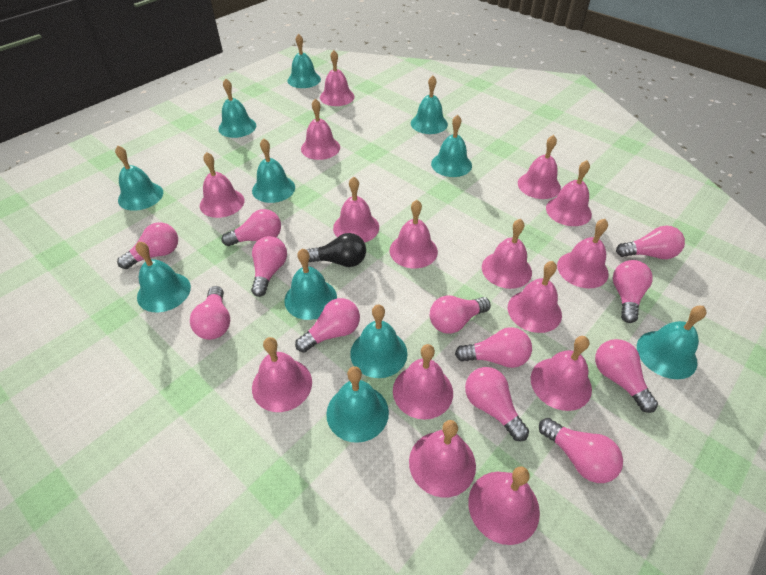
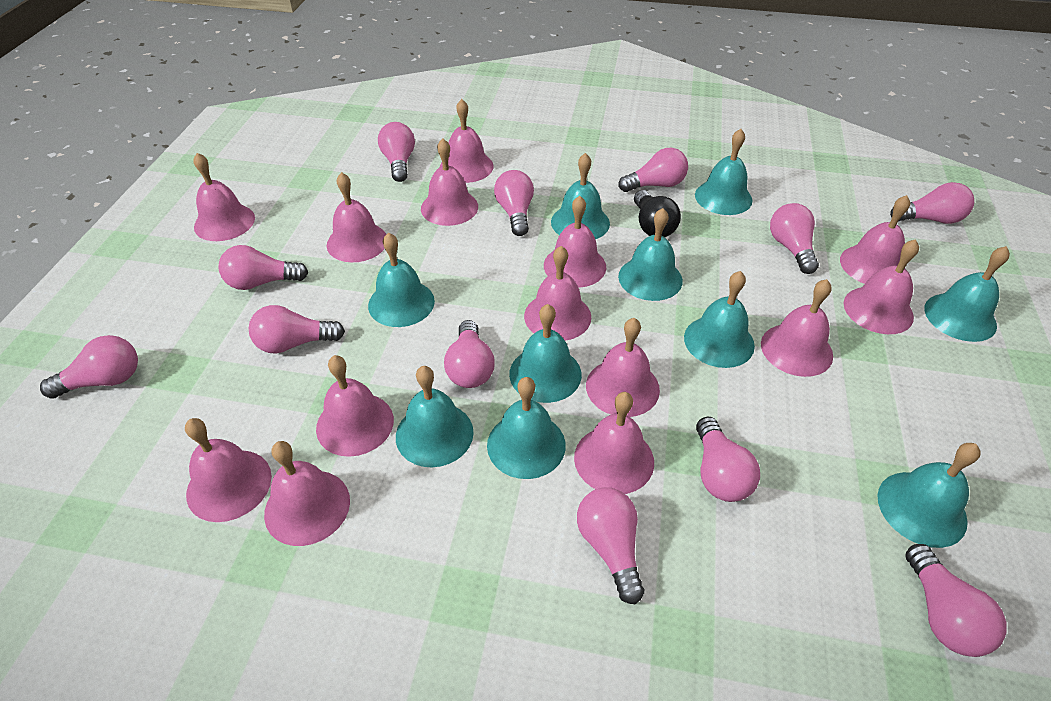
pink bell: [200,152,244,218] [252,337,312,412] [301,99,340,160] [320,50,355,106] [333,177,379,243] [390,200,438,269] [393,344,453,419] [409,420,476,497] [468,467,540,545] [482,219,532,289] [508,261,562,333] [518,135,561,199] [531,336,592,411] [546,160,592,226] [557,219,609,288] = 15 -> [185,418,272,522] [194,153,255,241] [264,441,350,546] [316,355,394,457] [327,172,386,262] [421,138,478,226] [440,99,494,183] [524,246,591,341] [544,196,606,288] [574,392,654,494] [586,318,660,417] [761,279,833,377] [840,195,910,284] [844,239,919,334] = 14
turquoise bell: [115,145,163,211] [136,241,191,312] [218,78,256,138] [252,138,295,203] [284,248,337,320] [288,34,321,88] [326,366,389,443] [350,304,408,378] [411,75,448,134] [431,115,472,177] [637,306,707,379] = 11 -> [368,232,435,327] [396,366,474,467] [487,377,566,479] [509,304,582,403] [551,153,610,239] [618,208,683,301] [684,271,755,368] [695,129,752,215] [877,443,981,548] [924,246,1010,342] = 10

